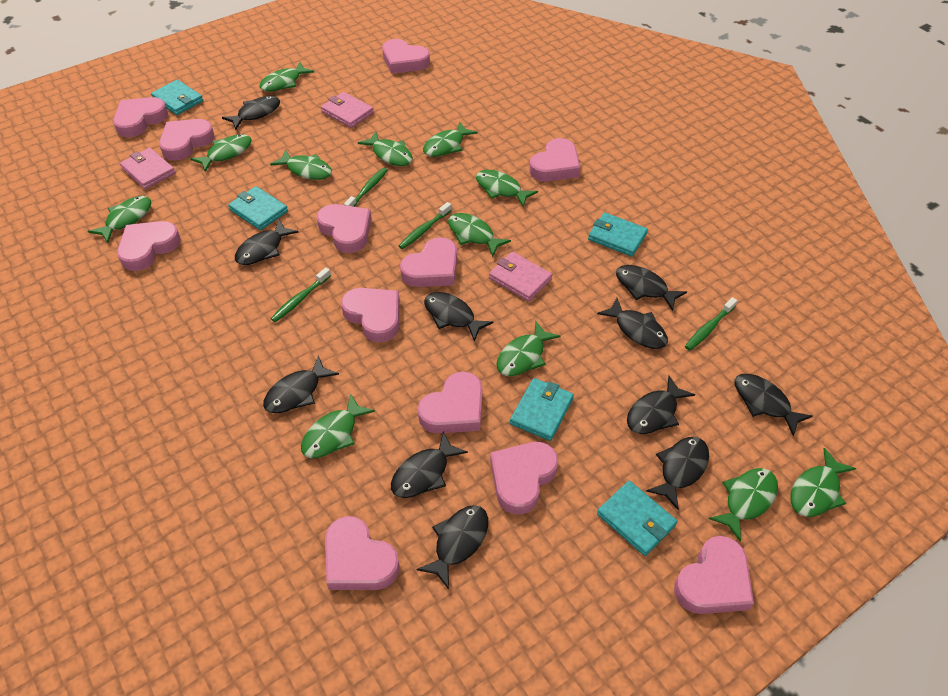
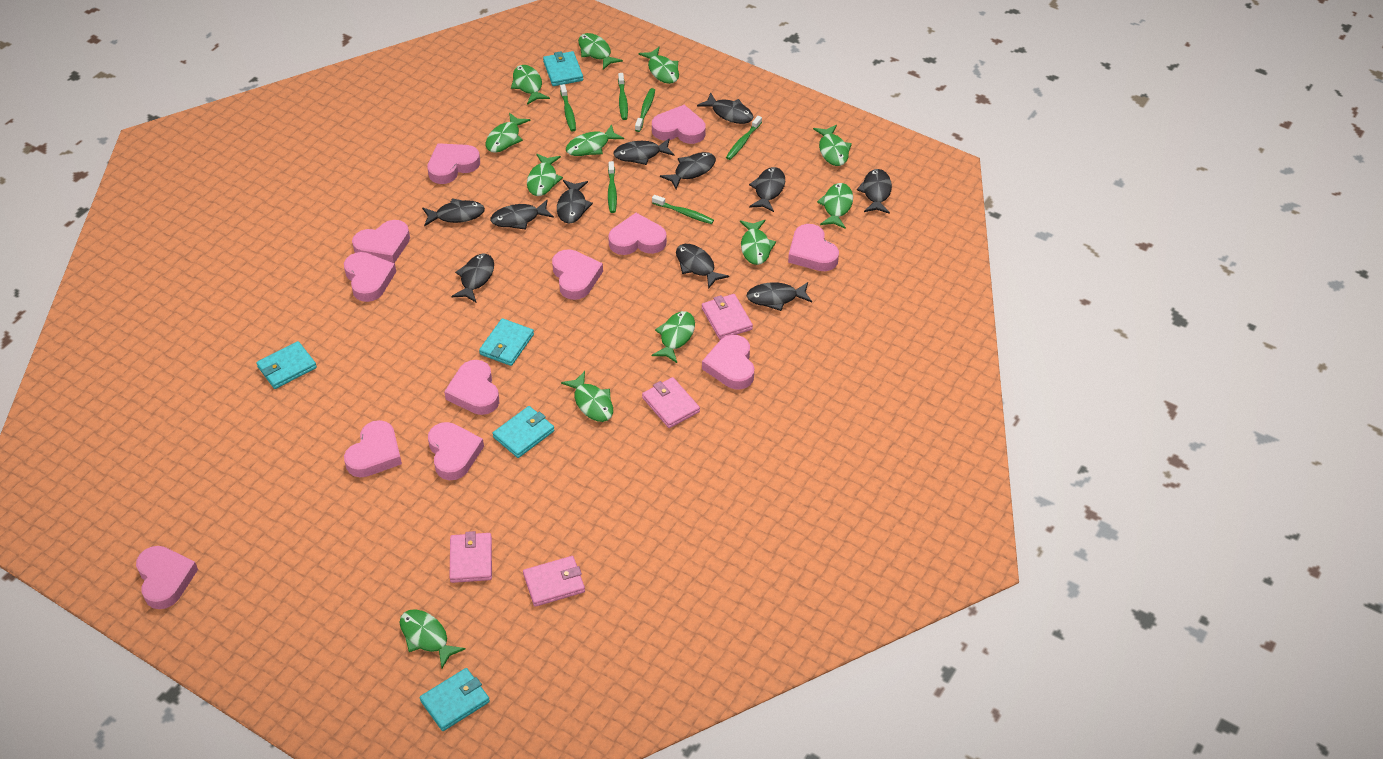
green toothbrush: [271,267,331,322] [344,167,388,207] [398,202,452,249] [685,297,738,351] = 4 -> [560,84,576,132] [608,161,617,213] [618,73,628,120] [635,88,655,132] [652,195,714,224] [726,116,762,160] = 6
pink wallet: [120,148,176,189] [321,92,374,128] [489,252,552,301] = 3 -> [450,531,492,583] [523,556,585,607] [642,377,700,428] [702,294,753,340] = 4

